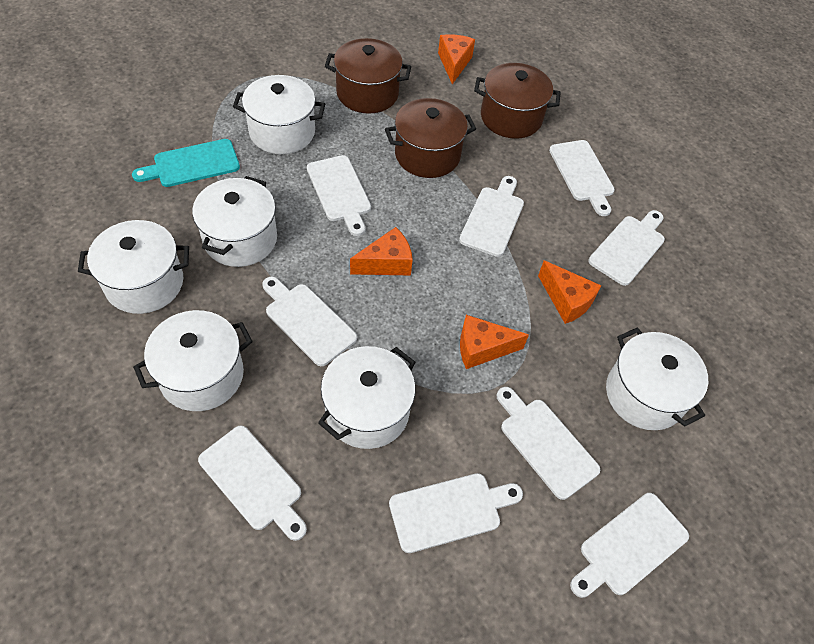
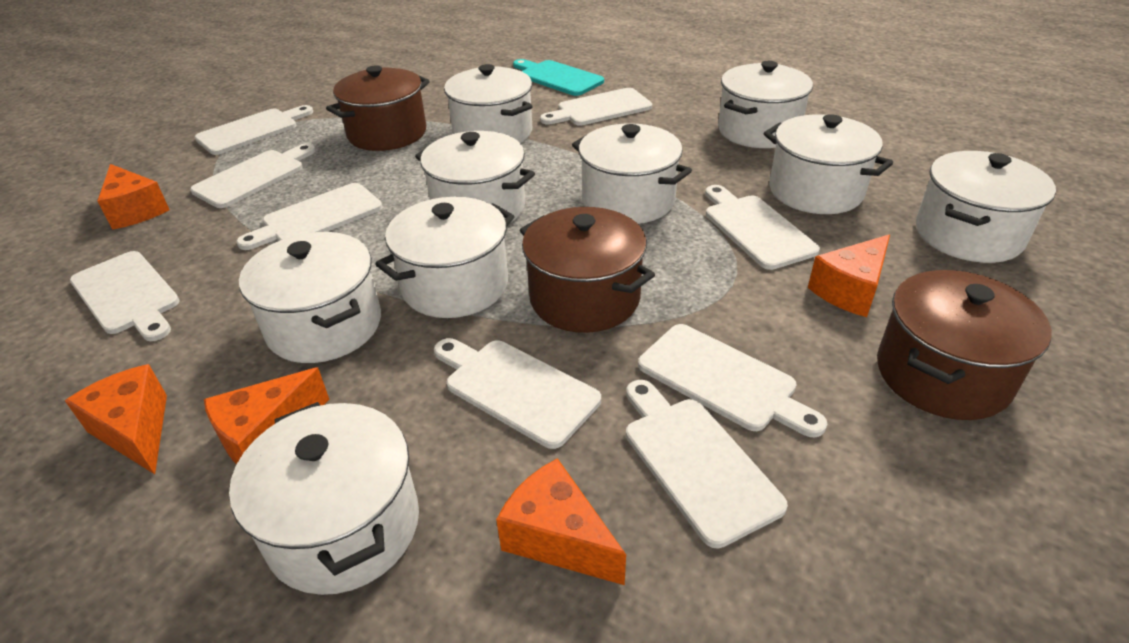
orange cheese: [350,227,413,276] [438,34,475,84] [460,315,529,369] [538,260,602,324] = 4 -> [65,364,167,474] [97,164,170,230] [204,368,329,464] [496,458,626,585] [808,234,890,317] = 5
white pot: [78,220,189,314] [133,310,253,411] [192,176,277,267] [233,75,325,154] [318,346,416,449] [606,328,708,430] = 6 -> [229,402,419,595] [239,232,381,363] [376,197,515,318] [415,131,535,223] [444,64,533,143] [572,123,692,224] [718,61,813,148] [764,114,893,214] [916,151,1056,263] = 9

